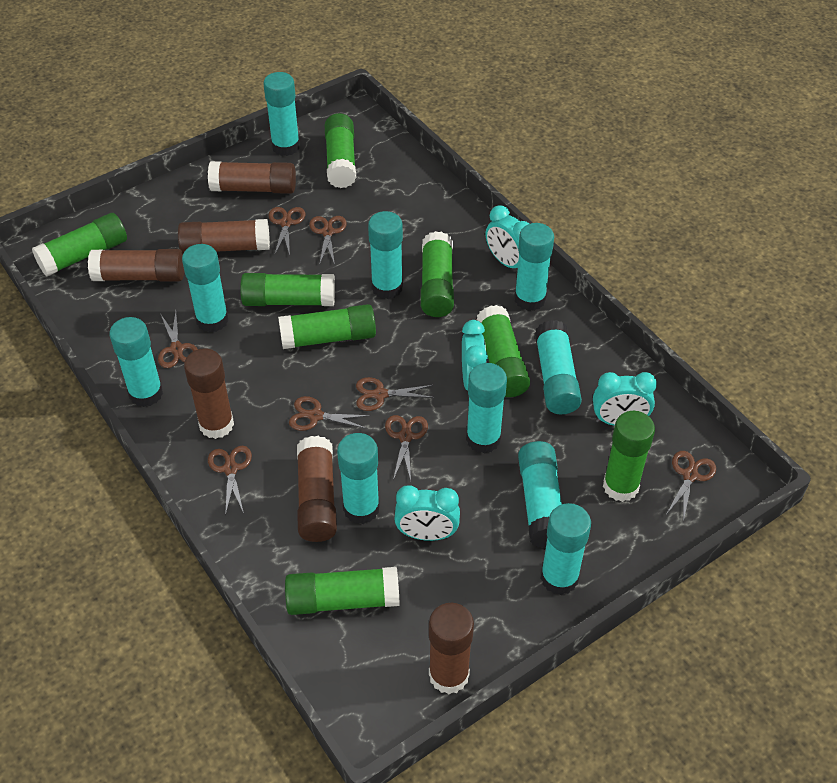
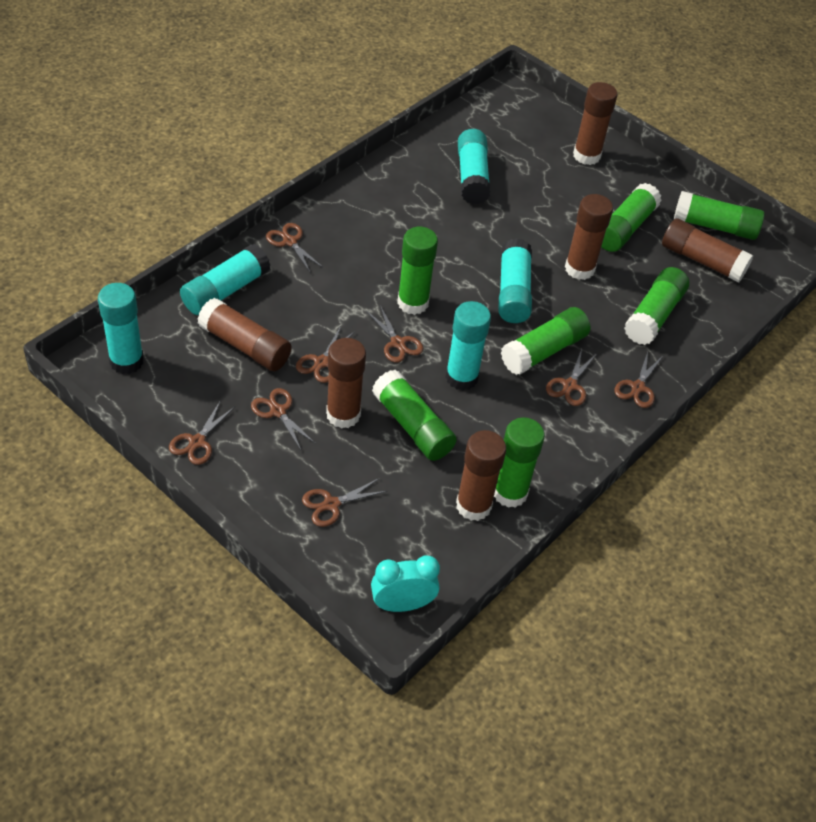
green glue stick: [32,213,127,277] [240,273,335,306] [278,304,376,349] [285,567,400,615] [325,113,356,188] [421,231,454,317] [476,305,530,397] [603,411,655,502] = 8 -> [372,370,457,461] [397,227,438,315] [494,417,545,508] [501,307,591,375] [601,183,662,252] [624,267,689,345] [674,191,764,240] = 7
turquoise clock: [394,485,460,541] [462,320,488,390] [486,205,529,268] [593,372,657,426] = 4 -> [371,556,440,612] = 1
turquoise glue stick: [109,317,163,407] [182,244,228,332] [263,72,300,156] [337,433,380,524] [368,211,403,299] [466,363,507,453] [514,223,554,311] [518,441,562,548] [535,320,582,414] [540,503,591,595] = 10 -> [98,283,144,374] [180,244,270,315] [445,301,491,390] [458,129,491,204] [498,238,532,323] = 5

